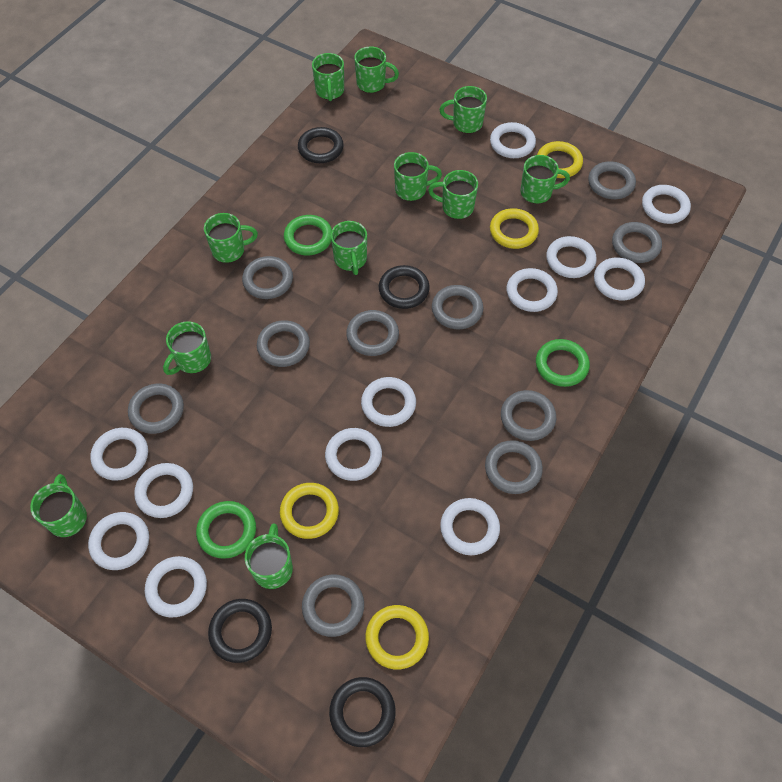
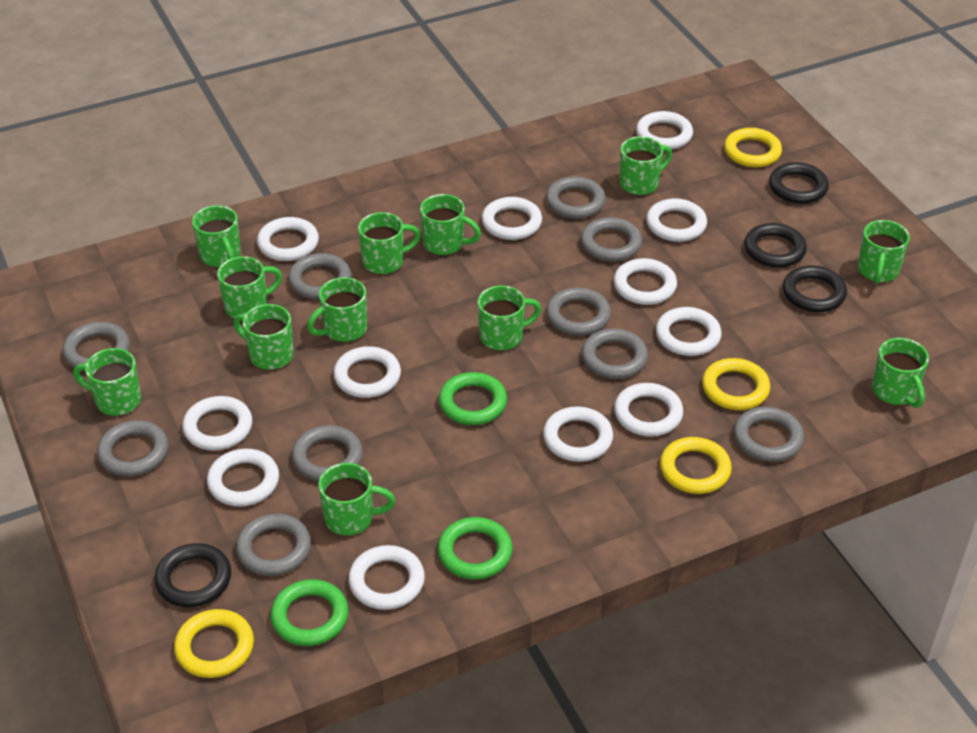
green mug: [30,474,87,537] [163,321,211,375] [204,213,258,263] [245,523,293,589] [312,53,344,101] [331,221,367,275] [354,46,399,93] [394,152,442,201] [428,170,478,219] [439,86,487,133] [521,155,570,204] = 11 -> [73,348,141,416] [192,205,241,267] [217,256,282,318] [234,304,293,370] [307,277,367,342] [318,463,395,536] [358,212,421,274] [420,194,481,255] [478,286,541,351] [620,136,672,195] [858,220,910,284] [872,338,929,408] = 12

